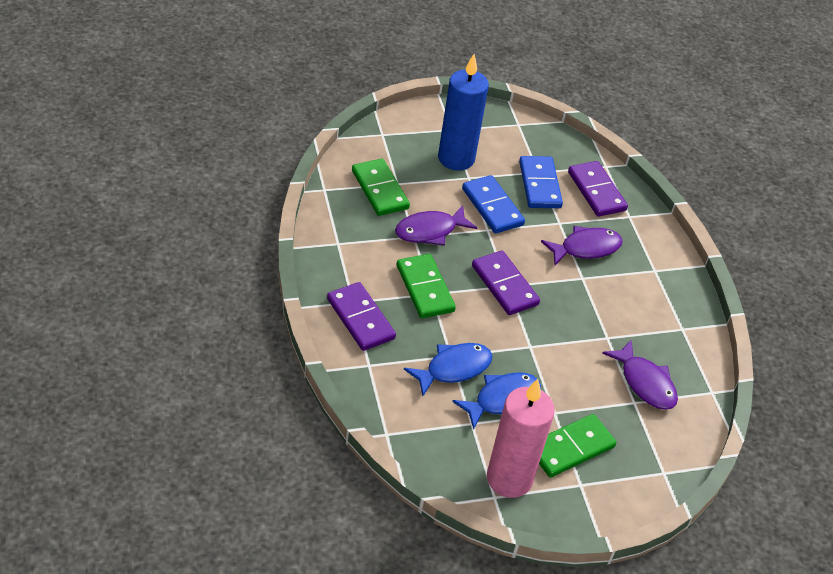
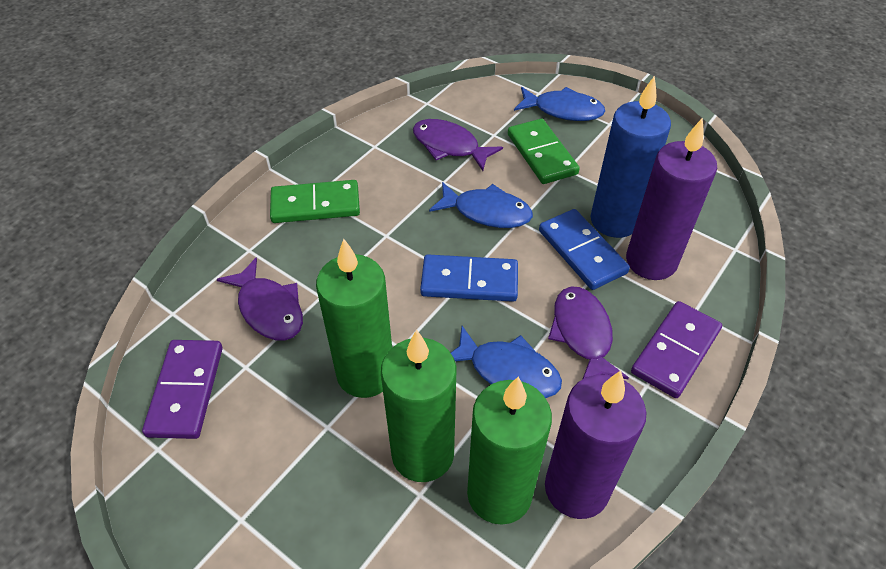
blue fish: [404,343,492,396] [452,372,541,430] = 2 -> [429,182,533,228] [451,326,562,398] [514,87,605,121] = 3
green candle: none = 0 -> [316,239,392,398] [381,330,456,482] [467,377,552,525] = 3
green domino: [352,159,410,216] [397,254,456,318] [539,414,616,478] = 3 -> [270,180,360,223] [508,119,580,184] = 2
pink candle: [487,379,555,498] = 1 -> none = 0
purple candle: none = 0 -> [545,371,646,519] [626,117,717,280] = 2
purple domino: [327,282,396,351] [472,251,540,315] [568,161,628,217] = 3 -> [142,340,223,439] [631,301,722,398] = 2

